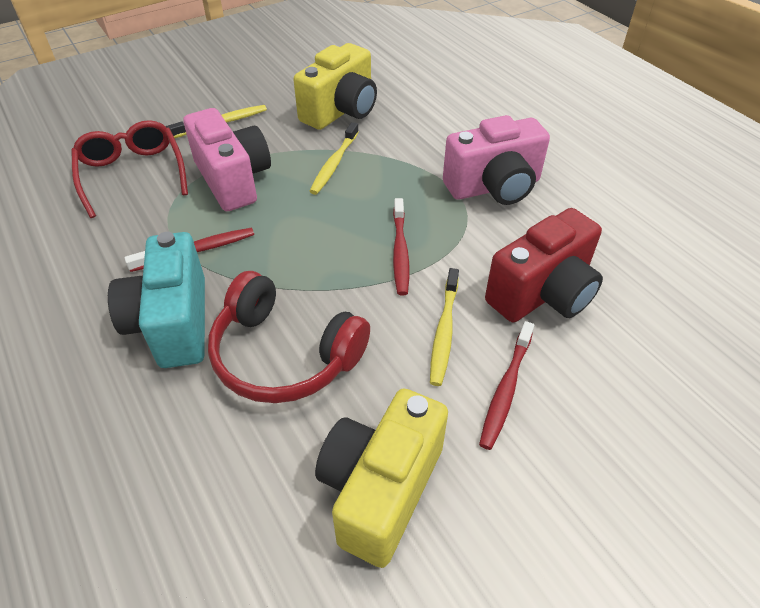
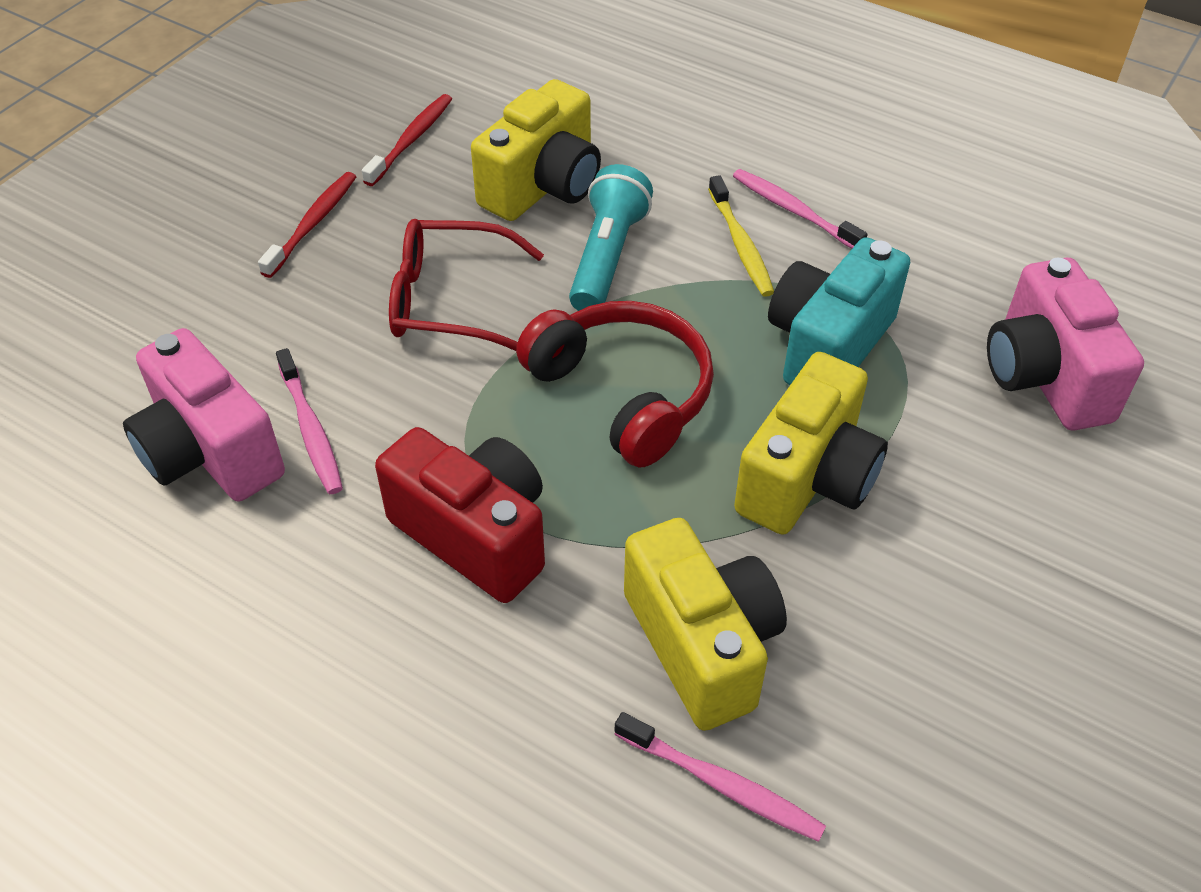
pink toothbrush: none = 0 -> [276,348,343,494] [614,712,826,842] [733,169,868,248] = 3
red toothbrush: [125,228,254,272] [393,198,409,295] [479,321,534,450] = 3 -> [258,172,356,278] [362,94,452,186] = 2
turquoise flashlight: none = 0 -> [569,164,653,311] = 1
yellow camera: [293,43,377,130] [315,388,448,568] = 2 -> [471,79,601,221] [624,518,787,731] [734,352,888,535] = 3
yellow toothbrush: [166,105,267,138] [309,122,359,195] [430,268,459,386] = 3 -> [708,175,774,297] = 1

